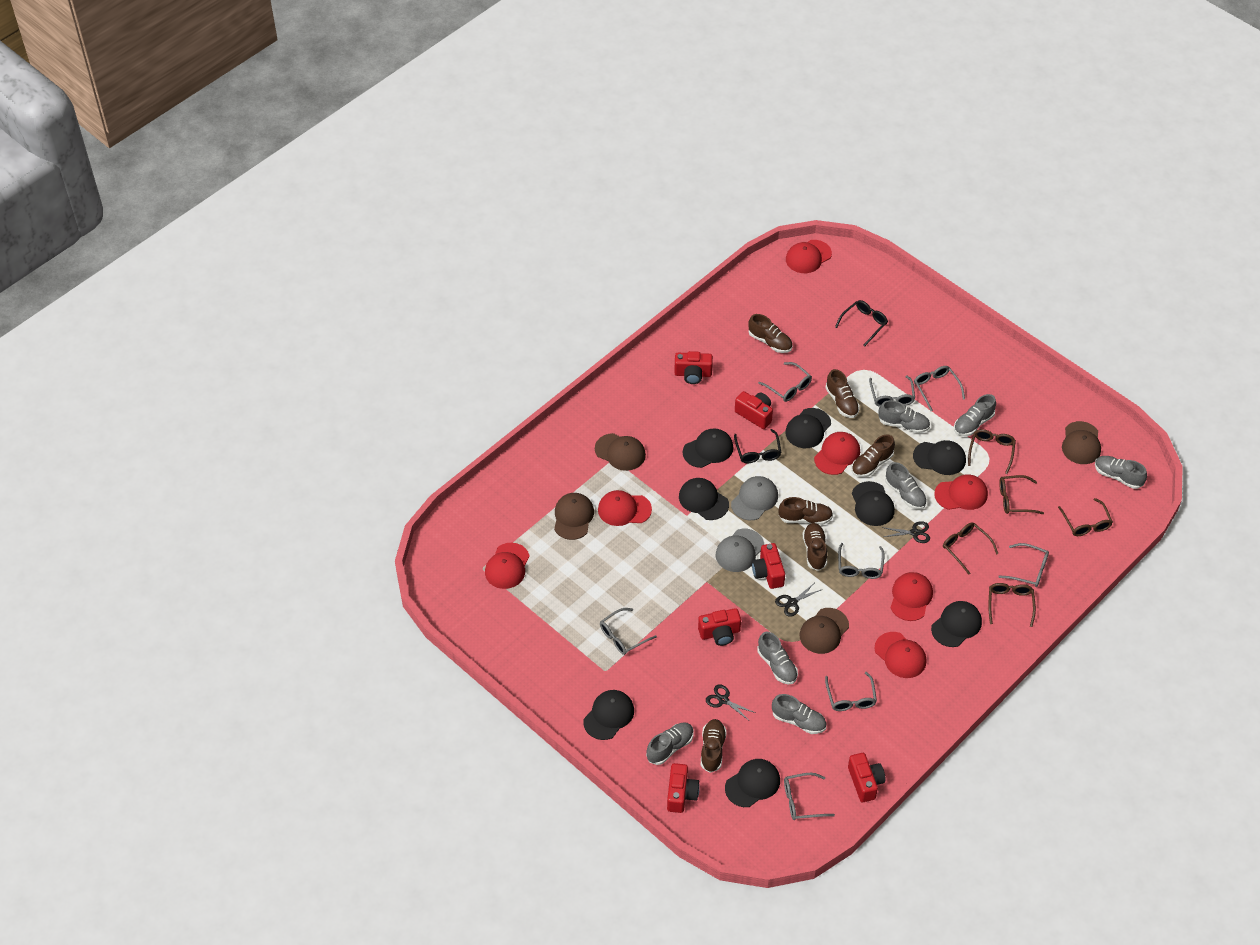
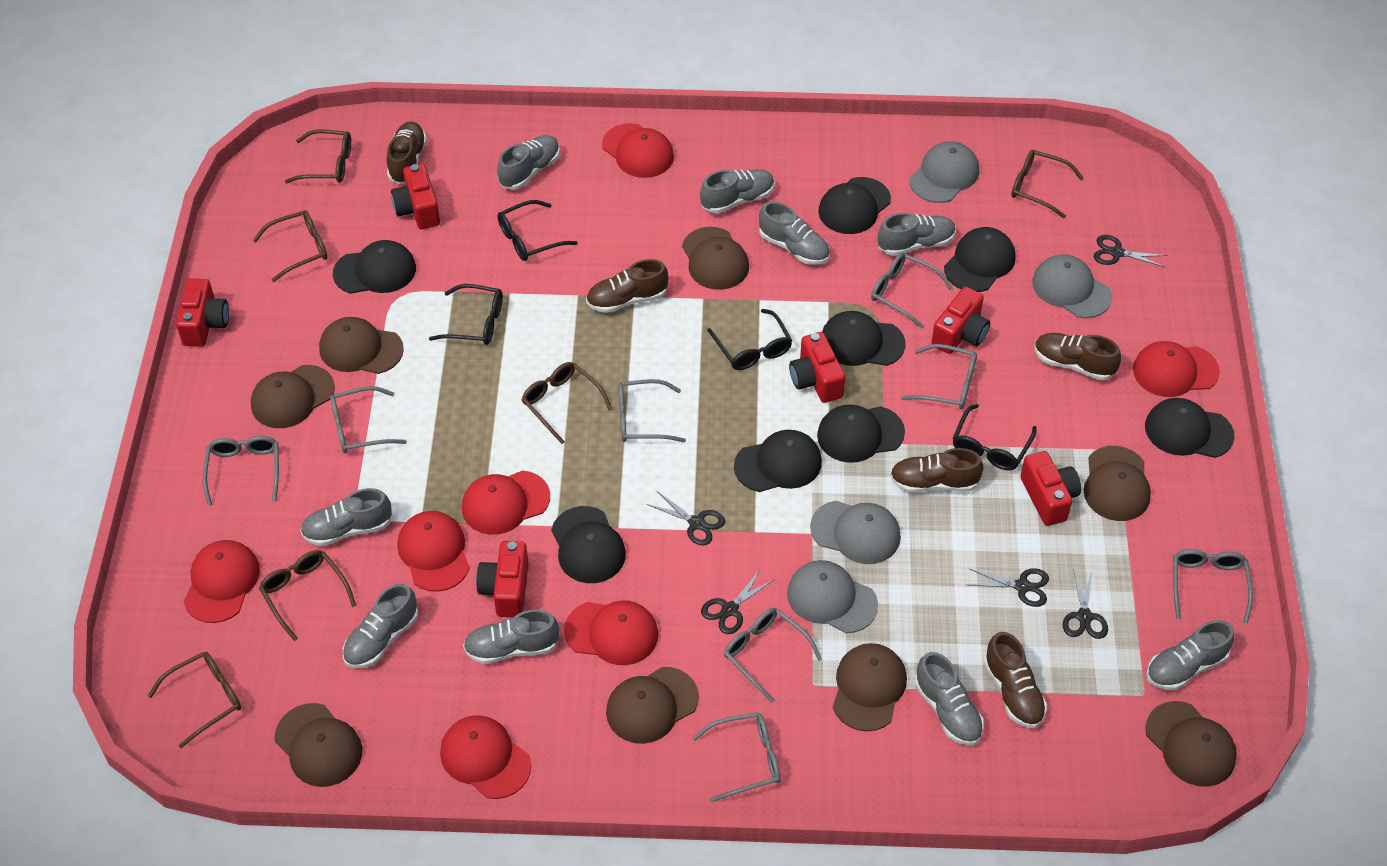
black glasses: [734,429,782,463] [835,300,888,347] = 2 -> [429,284,503,345] [498,200,578,261] [707,309,792,370] [953,404,1037,471] = 4
black scissors: [706,684,756,720] [775,583,821,617] [882,521,930,543] = 3 -> [646,491,725,546] [701,569,775,634] [968,568,1049,607] [1063,568,1108,639] [1094,235,1168,267] = 5
brown cap: [554,493,594,540] [595,433,646,471] [800,608,849,654] [1062,421,1101,464] = 4 -> [251,365,335,428] [275,703,362,787] [319,317,404,374] [606,667,699,744] [682,227,749,290] [833,643,907,731] [1084,446,1151,521] [1145,701,1237,787] = 8
brown glasses: [943,522,998,575] [968,429,1016,474] [988,583,1036,627] [999,475,1044,514] [1058,498,1113,536] = 5 -> [148,652,241,748] [253,210,327,282] [259,550,356,641] [285,129,351,183] [521,362,612,444] [1011,150,1084,219] = 6
brown shoe: [701,719,727,773] [748,314,792,353] [779,497,833,525] [803,523,827,571] [825,369,860,418] [852,435,895,477] = 6 -> [387,121,427,184] [586,259,668,313] [890,448,983,493] [983,632,1047,728] [1034,333,1121,381] = 5
grey cap: [716,529,764,572] [731,476,778,520] = 2 -> [787,560,878,633] [810,501,901,564] [910,141,979,203] [1032,254,1112,318] = 4
grey shoe: [646,722,694,765] [757,632,798,685] [772,694,827,734] [878,400,930,433] [885,462,927,509] [954,394,996,436] [1095,456,1147,489] = 7 -> [300,488,392,546] [343,584,418,668] [463,610,559,664] [497,135,560,190] [700,169,775,214] [759,202,830,265] [878,213,956,256] [915,652,984,745] [1146,620,1234,690] = 9

